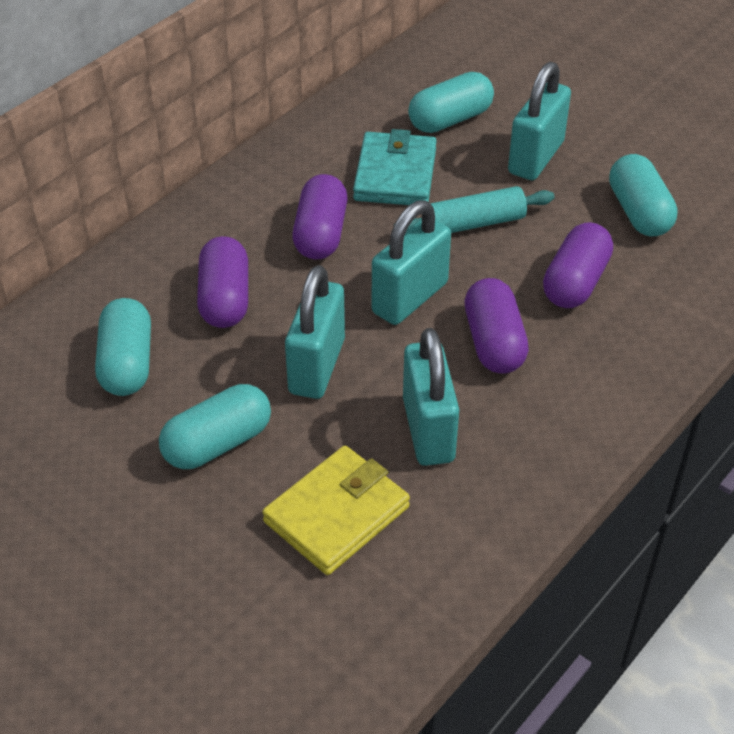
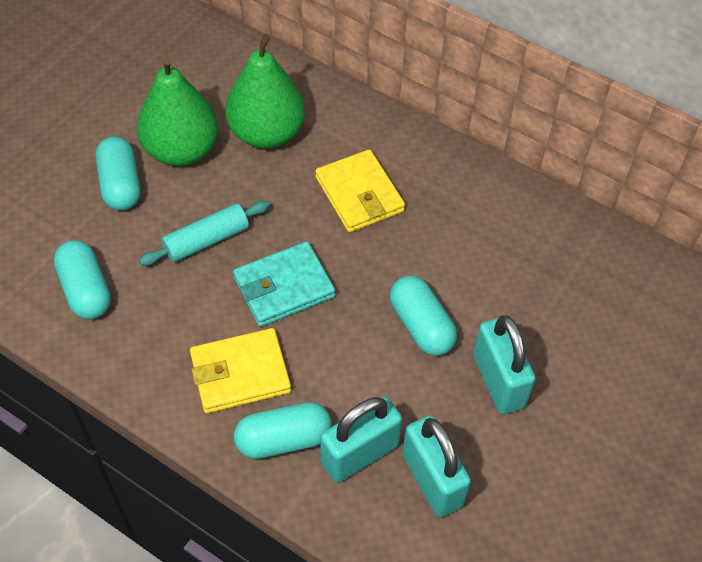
green pear: none = 0 -> [137,57,218,166] [225,34,305,149] = 2
purple capsule: [197,236,248,328] [292,174,348,259] [465,278,529,373] [543,222,613,308] = 4 -> none = 0
turquoise padlock: [285,265,345,399] [372,200,451,325] [403,328,459,466] [508,62,571,180] = 4 -> [320,397,402,483] [402,415,471,517] [473,315,536,414] = 3
yellow wallet: [262,446,410,575] = 1 -> [190,328,291,413] [315,150,405,232] = 2

